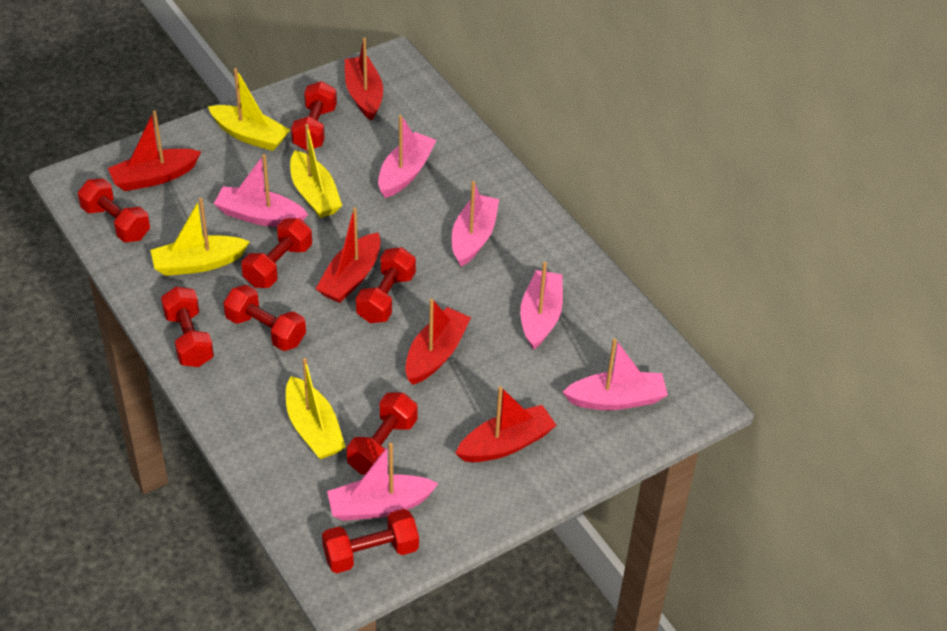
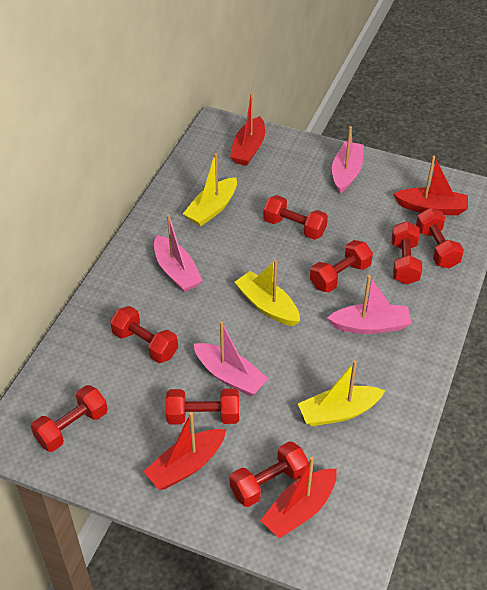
pink boat: [214,154,308,227] [327,443,439,521] [378,115,437,198] [452,181,499,267] [520,262,563,350] [563,338,668,410] = 6 -> [154,215,203,292] [194,321,269,396] [327,275,412,334] [332,126,364,194] = 4
red boat: [108,110,201,191] [316,207,381,303] [345,37,383,121] [405,299,471,385] [455,386,557,462] = 5 -> [143,412,226,490] [230,93,265,166] [260,457,337,539] [393,156,468,215] = 4
yellow boat: [150,198,250,276] [208,68,290,151] [286,358,346,459] [290,124,342,218] = 4 -> [183,153,237,226] [234,260,300,326] [298,360,385,426] = 3

